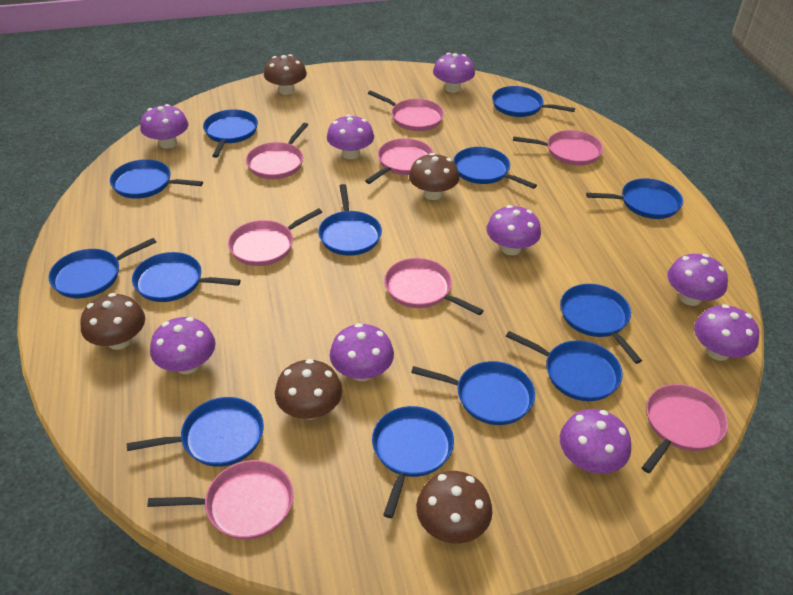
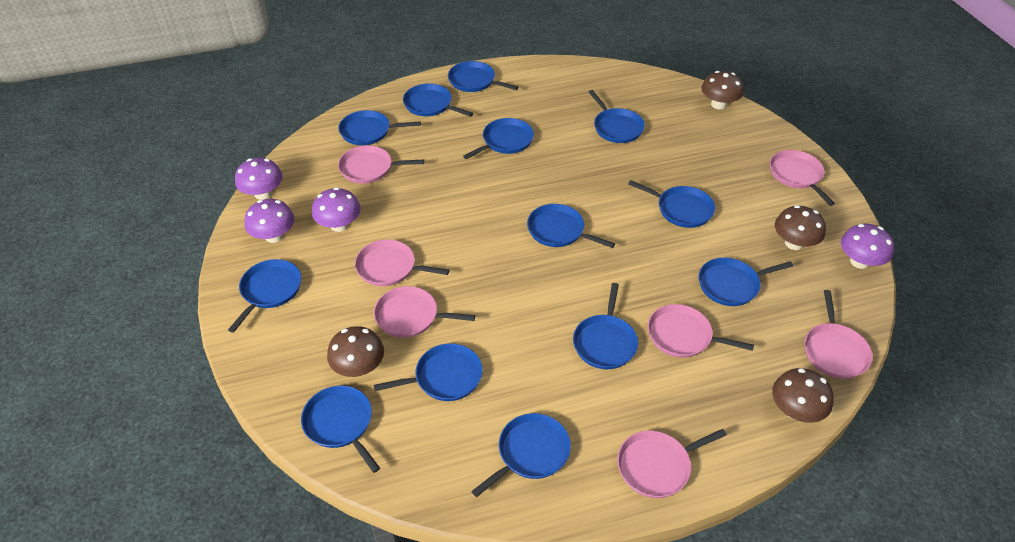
brown mushroom: [81,293,145,350] [264,54,307,95] [275,359,342,420] [409,153,459,200] [416,471,492,543] = 5 -> [327,326,384,377] [702,71,743,110] [772,368,834,423] [775,205,826,250] = 4
pink pan: [147,460,294,539] [228,208,322,266] [246,123,308,179] [365,138,434,184] [368,91,444,131] [384,258,484,315] [513,130,603,165] [642,384,728,473] = 8 -> [338,145,424,184] [355,239,449,286] [374,286,475,338] [617,429,727,498] [648,304,754,358] [770,150,835,206] [804,290,873,379] = 7
purple mushroom: [140,104,188,149] [150,317,216,374] [327,114,374,159] [330,323,394,381] [433,53,475,93] [487,205,541,255] [560,409,631,474] [668,254,728,306] [694,304,759,361] = 9 -> [235,158,283,200] [244,199,294,243] [312,187,361,232] [841,224,894,269] = 4

